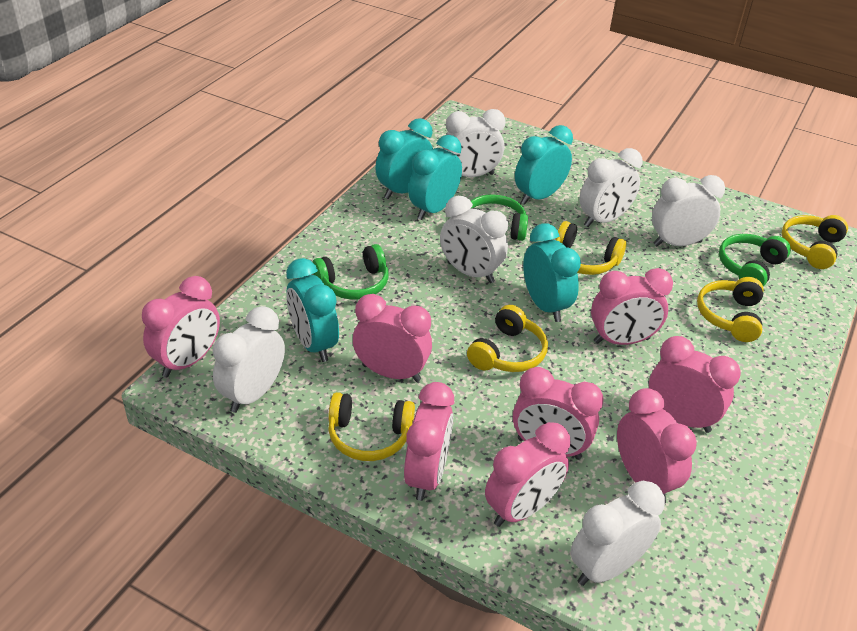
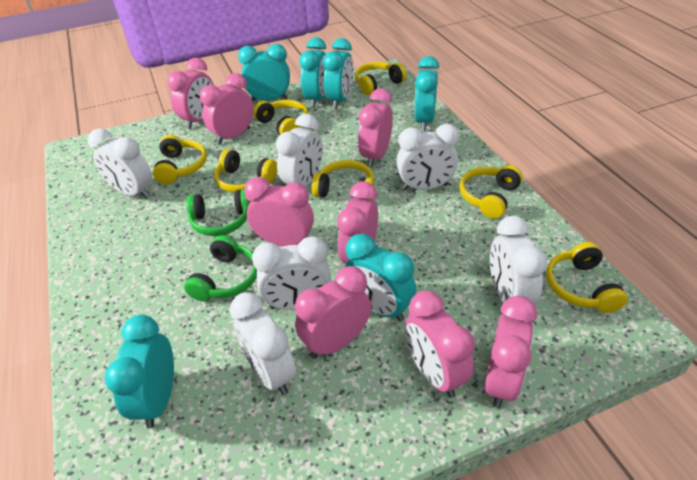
green headphones: [313,244,389,299] [470,194,528,241] [719,234,791,287] = 3 -> [184,235,257,302] [186,189,251,236] = 2
turquoise clock: [286,258,339,362] [375,118,433,199] [408,135,462,220] [515,125,573,205] [523,223,581,322] = 5 -> [105,314,174,428] [238,44,290,101] [299,37,326,108] [323,38,354,109] [345,234,416,322] [414,56,439,131] = 6
yellow headphones: [328,392,415,461] [467,305,548,372] [555,221,626,275] [697,277,764,342] [781,215,848,269] = 5 -> [153,135,207,184] [214,149,277,193] [253,100,308,135] [311,160,374,199] [355,62,407,95] [460,165,523,219] [546,242,628,313] = 7

